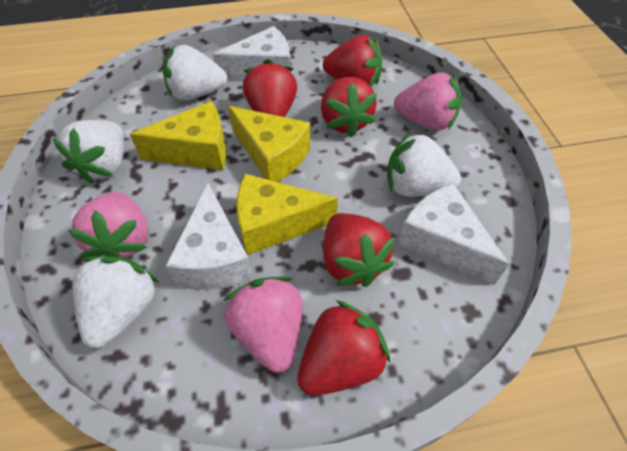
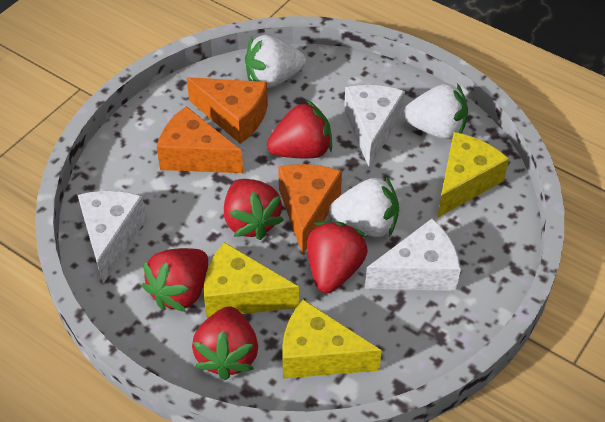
orange cheese: none = 0 -> [156,106,243,173] [187,77,268,144] [278,164,342,255] = 3
pink strawberry: [68,192,148,258] [223,277,302,373] [394,72,462,131] = 3 -> none = 0
white strawberry: [53,120,124,184] [73,256,160,348] [163,45,228,100] [387,131,461,197] = 4 -> [245,35,306,88] [329,176,399,237] [403,83,468,139] = 3

